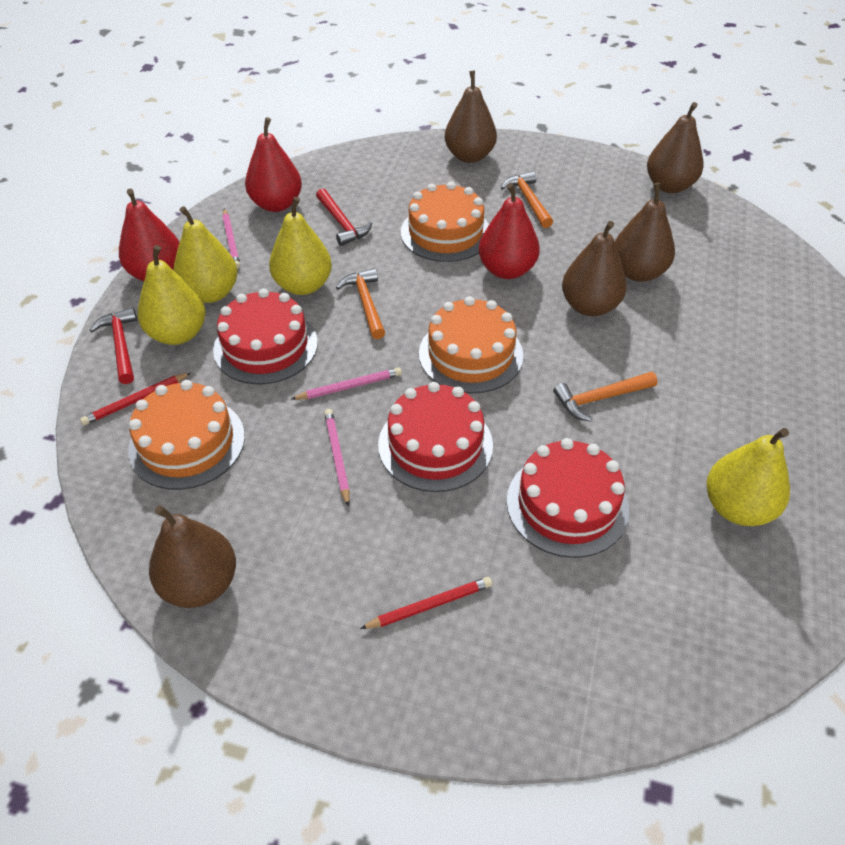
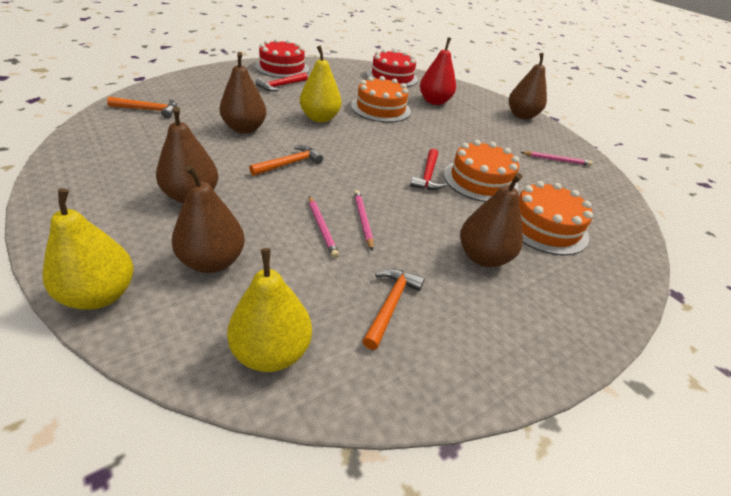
red cake: [213,289,318,385] [378,382,493,492] [507,438,629,558] = 3 -> [255,39,309,78] [367,49,418,87] = 2
red pear: [119,189,180,281] [245,117,302,212] [479,183,540,279] = 3 -> [420,37,456,105] = 1
red pencil: [80,372,191,425] [360,577,492,629] = 2 -> none = 0
yellow pear: [138,245,206,345] [173,206,237,303] [269,197,332,295] [706,428,790,526] = 4 -> [43,188,133,310] [227,248,312,372] [300,45,342,123] = 3

